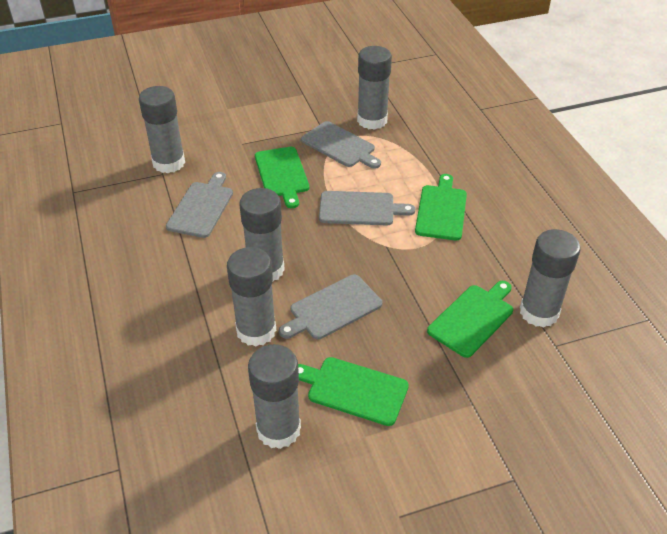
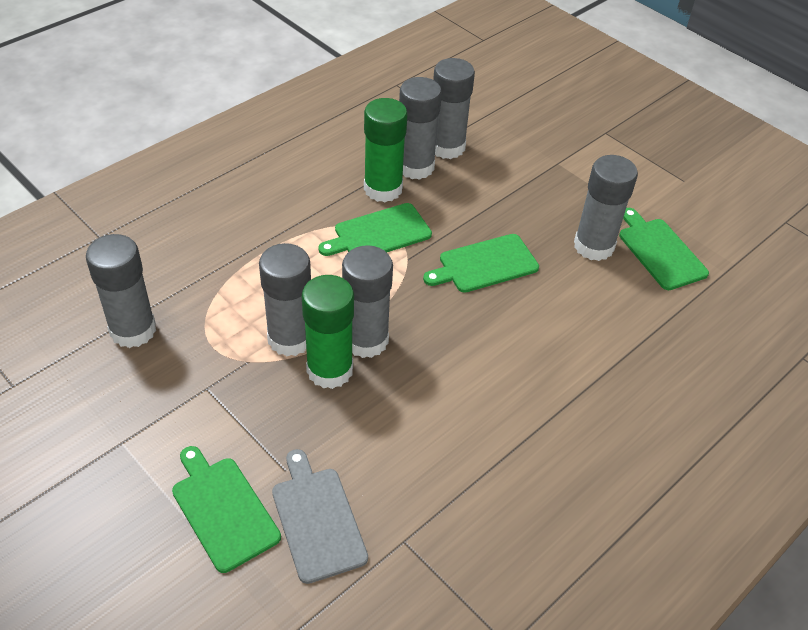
green glue stick: none = 0 -> [302,275,354,389] [364,98,408,202] = 2
grey cutting board: [166,172,233,238] [279,274,382,340] [301,121,381,168] [319,191,415,225] = 4 -> [272,449,368,584] = 1

